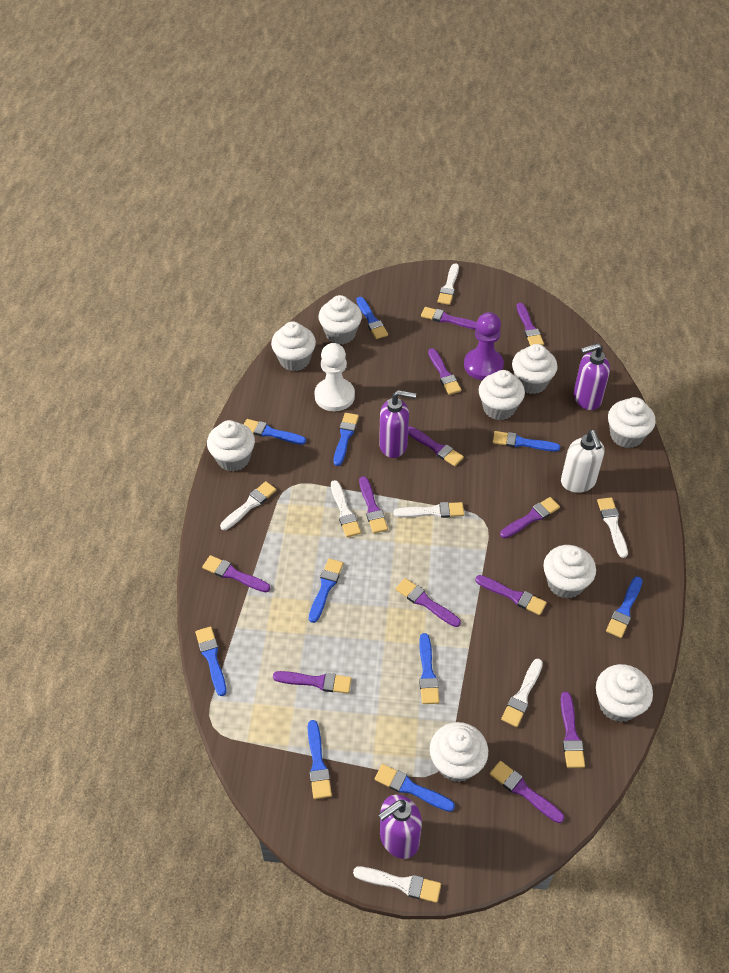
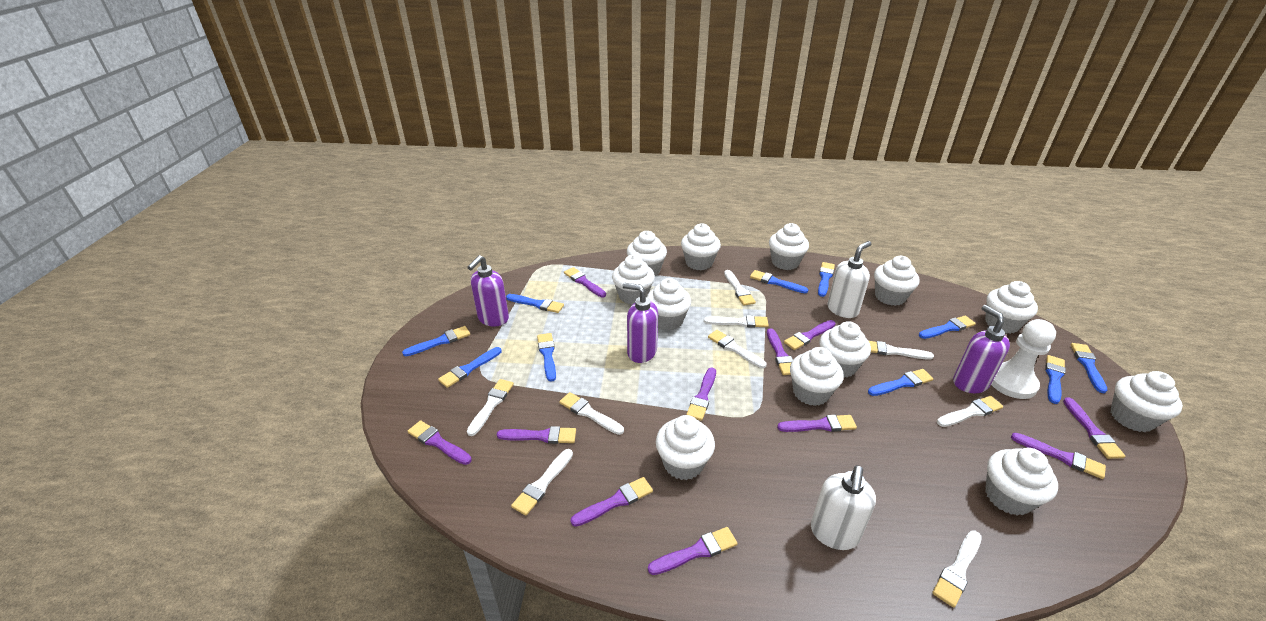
purple brush: [202,555,270,592] [273,671,352,694] [359,476,388,533] [395,578,461,627] [408,426,464,466] [421,307,477,329] [428,348,462,395] [475,575,547,615] [490,761,564,823] [500,497,560,538] [517,303,544,346] [561,692,585,768] = 12 -> [408,420,472,465] [497,426,576,444] [564,267,606,297] [570,477,653,527] [648,527,738,575] [686,367,716,421] [767,328,793,375] [777,415,857,432] [784,320,835,350] [1011,433,1106,479] [1063,397,1125,459] = 11
purple pawn: [464,312,504,380] = 1 -> none = 0
white brush: [220,481,276,530] [331,480,361,537] [353,867,441,903] [393,502,464,518] [437,263,459,305] [501,659,543,727] [597,497,628,558] = 7 -> [467,379,514,436] [511,449,573,516] [559,392,624,435] [704,315,769,328] [708,330,767,368] [724,270,756,305] [869,341,934,360] [932,530,982,608] [937,396,1003,427] = 9
white cupcake: [207,420,255,471] [271,322,316,371] [318,295,362,345] [430,722,488,782] [479,370,525,420] [512,344,558,394] [543,545,596,599] [596,664,653,722] [608,397,656,448] = 9 -> [612,255,655,305] [627,231,667,276] [647,278,691,330] [656,415,715,480] [681,223,721,270] [769,223,809,270] [790,347,844,406] [819,321,871,378] [874,256,920,306] [985,281,1038,334] [985,448,1058,516] [1111,371,1183,432] = 12
white soap dispenser: [561,430,604,493] = 1 -> [811,465,876,550] [827,241,871,318] = 2

